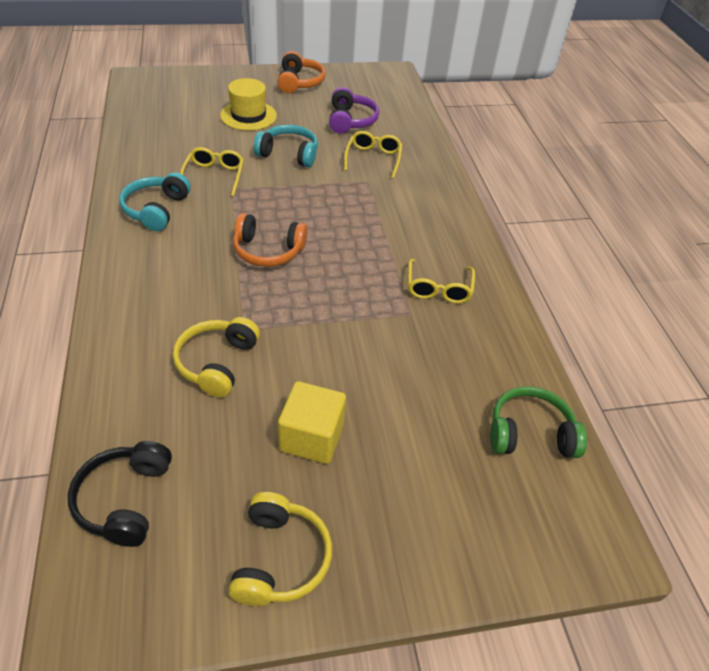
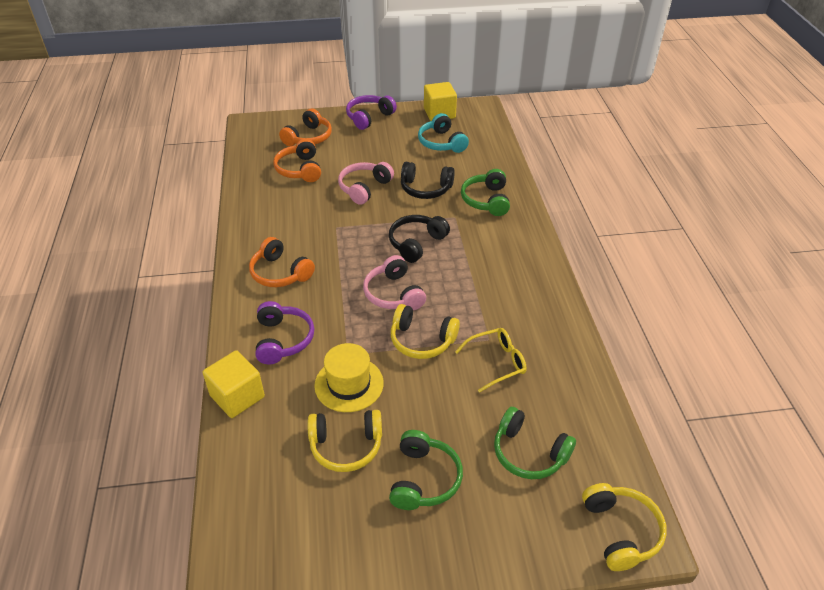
black headphones: [68,441,172,547] = 1 -> [389,215,450,263] [401,162,455,199] = 2
green headphones: [490,386,587,458] = 1 -> [389,430,463,510] [461,169,510,216] [494,407,576,479] = 3
orange headphones: [233,213,308,267] [277,51,326,93] = 2 -> [249,237,315,287] [273,139,321,182] [279,108,332,146] = 3
pink headphones: none = 0 -> [338,162,394,205] [363,255,426,310] = 2
purple headphones: [329,87,379,134] = 1 -> [255,301,314,364] [346,95,397,130] = 2
turquoise headphones: [119,172,191,231] [254,125,318,167] = 2 -> [418,113,469,153] = 1
yellow cube: [278,381,346,464] = 1 -> [202,350,265,418] [424,82,457,121] = 2
yellow glasses: [180,147,244,196] [344,131,402,178] [408,259,475,303] = 3 -> [455,328,527,393] = 1
yellow headphones: [173,317,260,398] [228,492,332,606] = 2 -> [308,410,382,472] [391,304,460,359] [582,483,667,571] = 3

